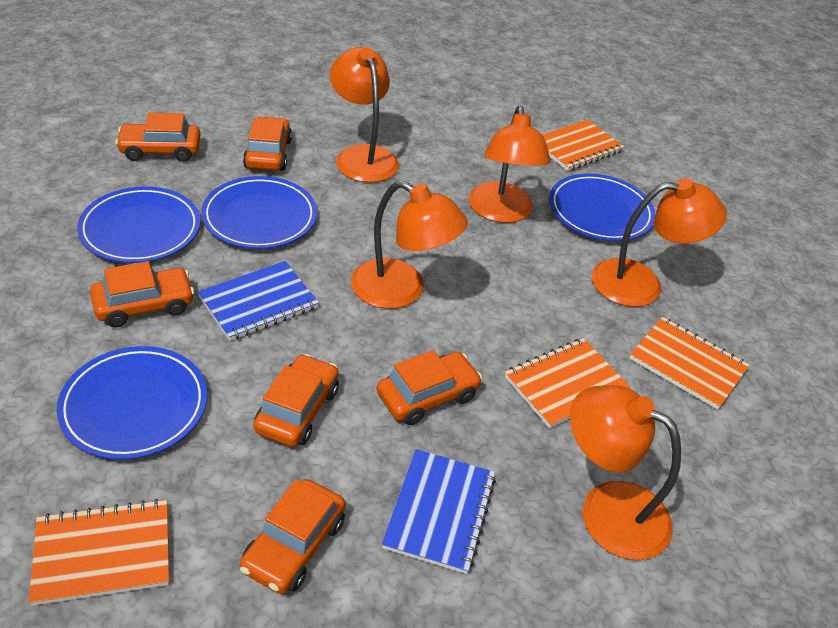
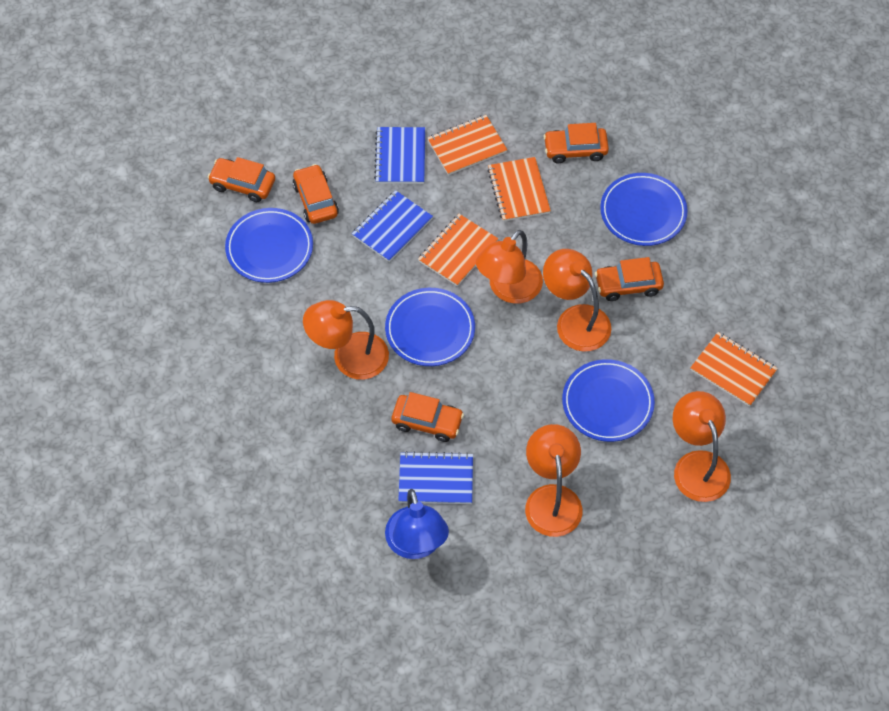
blue lamp: none = 0 -> [385,489,449,559] = 1
blue notebook: [198,261,319,341] [382,449,496,574] = 2 -> [352,190,433,262] [374,127,425,184] [398,451,473,504] = 3
orange car: [90,261,194,328] [115,113,200,162] [240,479,346,594] [243,116,292,171] [253,354,339,447] [377,350,482,425] = 6 -> [208,157,275,202] [292,164,339,224] [392,392,464,442] [543,123,609,163] [595,257,664,301] = 5

